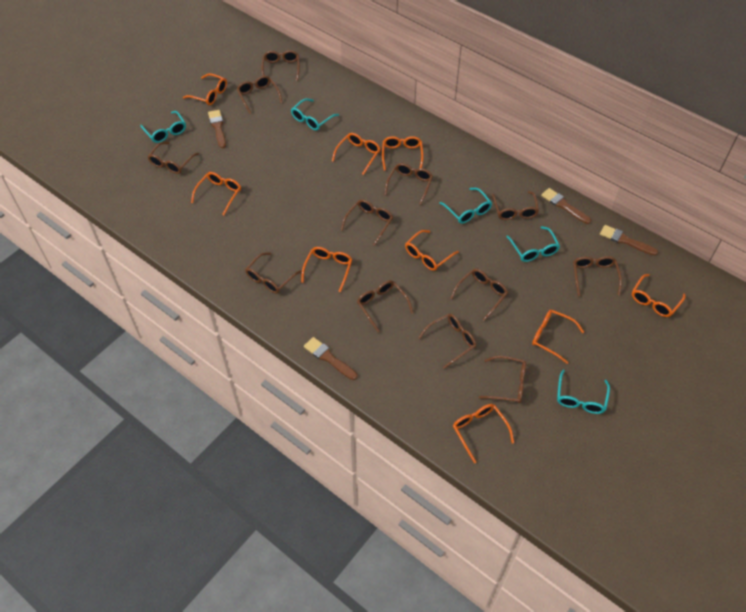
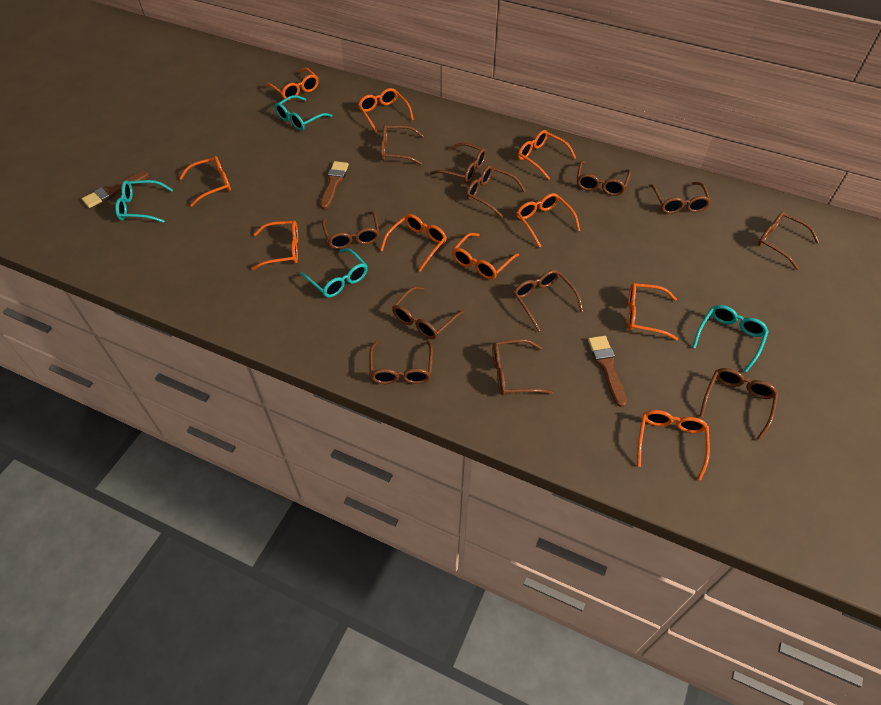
brown brush: [208,110,226,148] [304,337,357,380] [541,188,591,224] [600,225,658,256] = 4 -> [82,171,149,208] [320,161,349,209] [588,336,627,407] = 3
orange glasses: [183,73,227,105] [191,172,241,215] [301,247,352,292] [332,133,381,175] [382,136,424,171] [405,230,459,271] [453,404,514,463] [532,310,584,364] [632,274,686,317] = 9 -> [179,156,231,207] [251,221,298,270] [266,68,319,100] [358,88,414,133] [380,214,447,272] [452,233,519,279] [517,193,580,247] [518,130,576,180] [628,283,678,340] [637,410,710,480] = 10
turquoise glasses: [140,111,186,143] [291,98,339,131] [439,188,492,224] [506,226,560,262] [557,370,610,414] = 5 -> [115,180,173,223] [275,95,332,131] [300,248,368,298] [692,305,769,372] = 4

